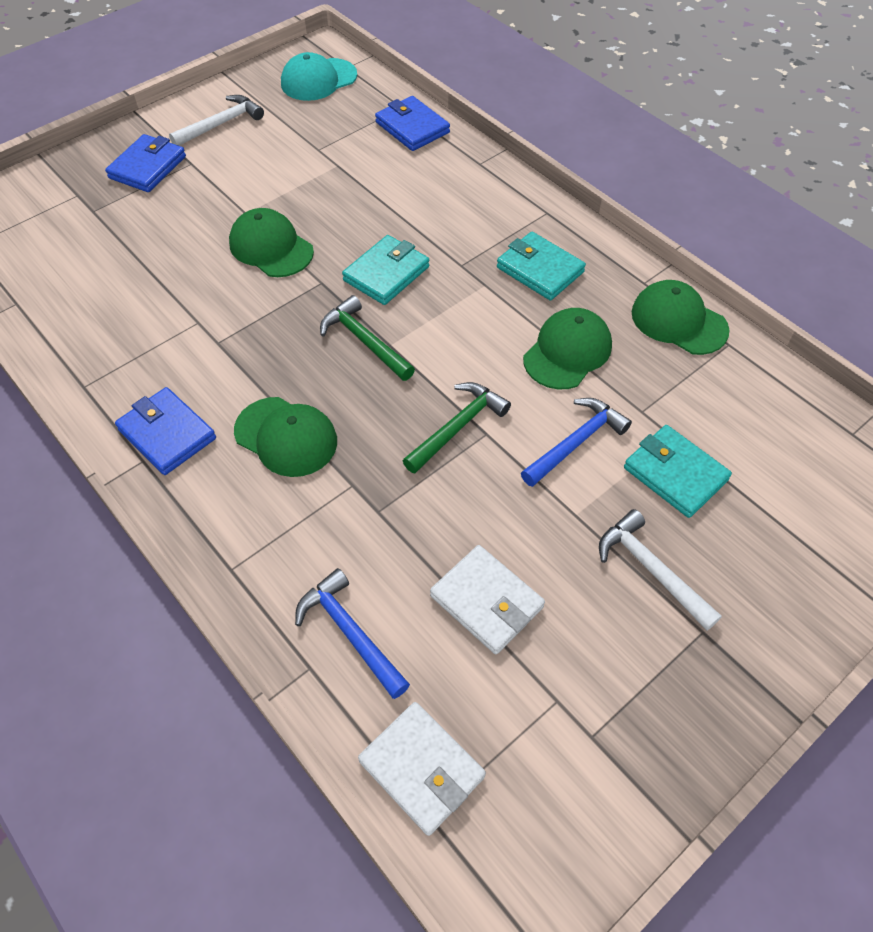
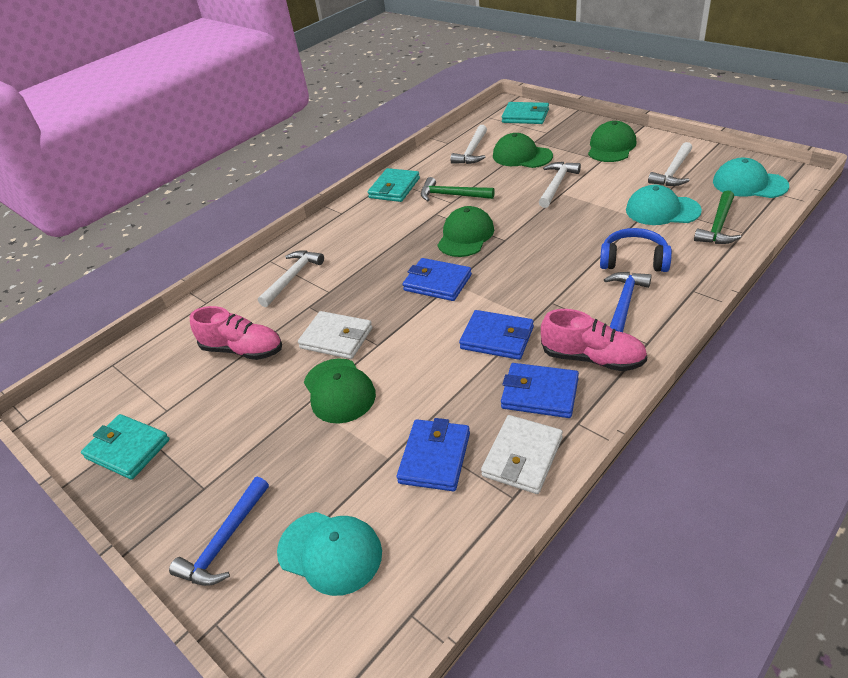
blue headphones: none = 0 -> [600,228,672,272] = 1
blue wallet: [105,134,186,192] [115,387,216,475] [375,96,450,151] = 3 -> [397,418,470,491] [403,258,472,301] [459,310,534,360] [501,363,579,418] = 4
pink shoe: none = 0 -> [190,306,282,360] [541,309,647,371] = 2
turquoise cap: [281,52,357,101] = 1 -> [277,512,382,596] [626,185,702,225] [713,158,789,198] = 3
white hammer: [169,95,264,146] [599,509,722,631] = 2 -> [258,251,324,307] [450,125,487,164] [539,162,581,208] [648,142,692,186] = 4

